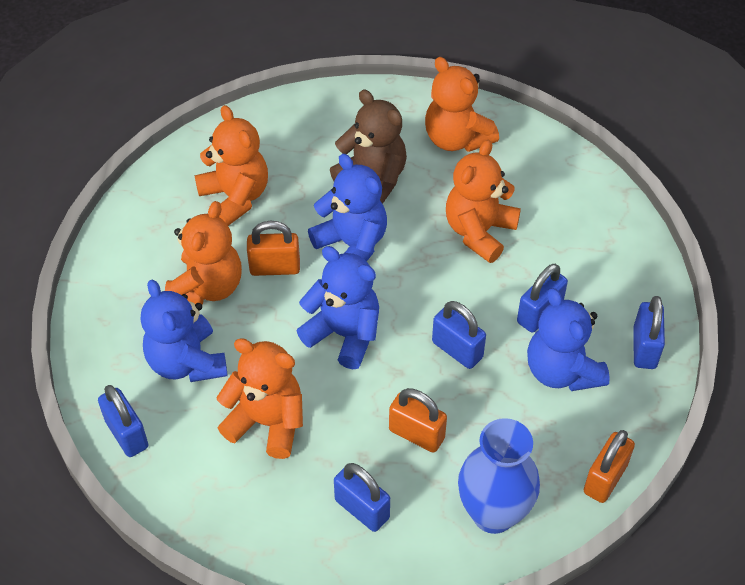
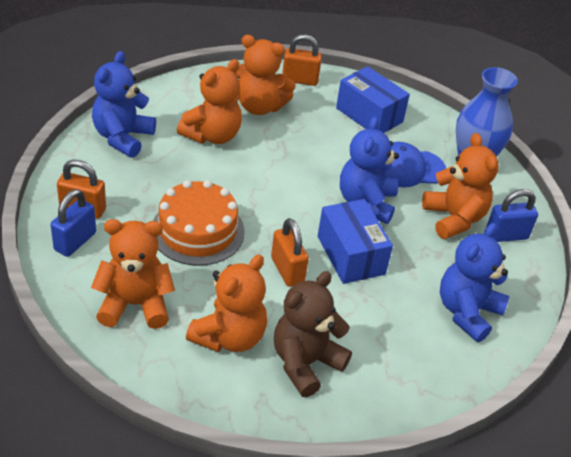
blue box: none = 0 -> [318,199,393,284] [336,66,410,133] = 2
blue cap: none = 0 -> [384,142,446,187] = 1
blue padlock: [98,385,149,457] [334,463,390,532] [432,301,486,369] [517,264,568,333] [633,296,665,369] = 5 -> [51,189,96,257] [486,189,538,242] = 2
blue teddy bear: [141,280,228,382] [297,246,379,370] [308,154,387,261] [527,288,610,391] = 4 -> [92,51,156,158] [340,116,399,224] [440,223,509,342] = 3
orange cake: none = 0 -> [153,180,245,266] = 1

